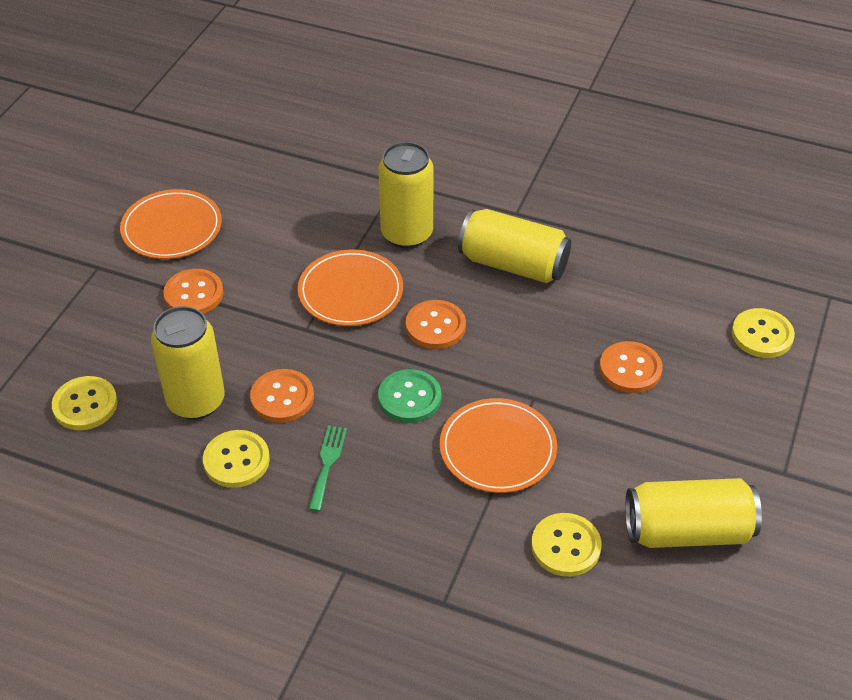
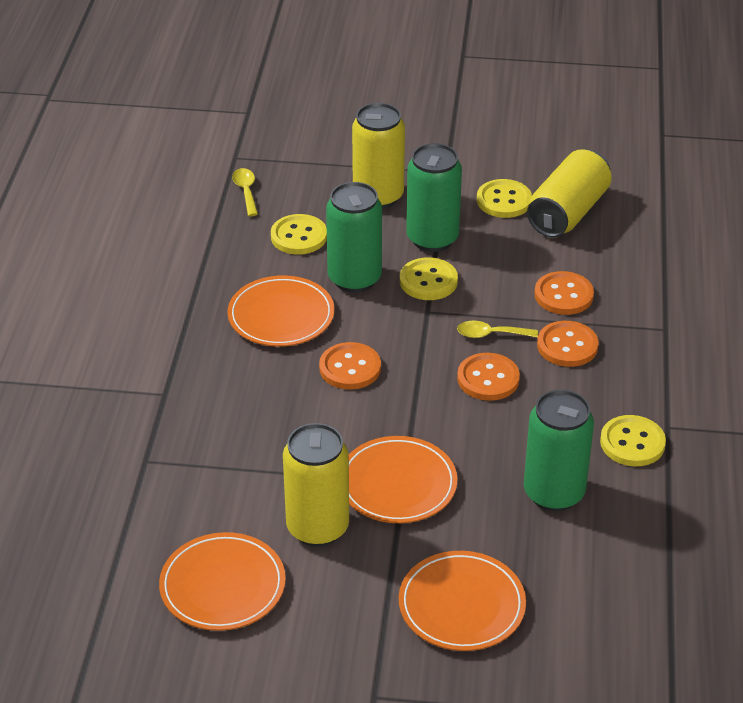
green button: [378,369,442,423] = 1 -> none = 0
green can: none = 0 -> [326,182,382,293] [406,143,462,252] [524,390,594,511] = 3
green fork: [309,426,347,511] = 1 -> none = 0
orange plate: [120,189,222,259] [298,250,403,326] [440,398,557,493] = 3 -> [159,532,286,631] [228,275,335,347] [349,436,457,523] [399,551,526,651] = 4
yellow can: [151,306,225,420] [379,142,434,249] [458,209,571,283] [625,478,762,548] = 4 -> [283,423,349,547] [352,103,405,209] [527,149,612,237] = 3
yellow spoon: none = 0 -> [232,168,258,216] [457,321,538,338] = 2

